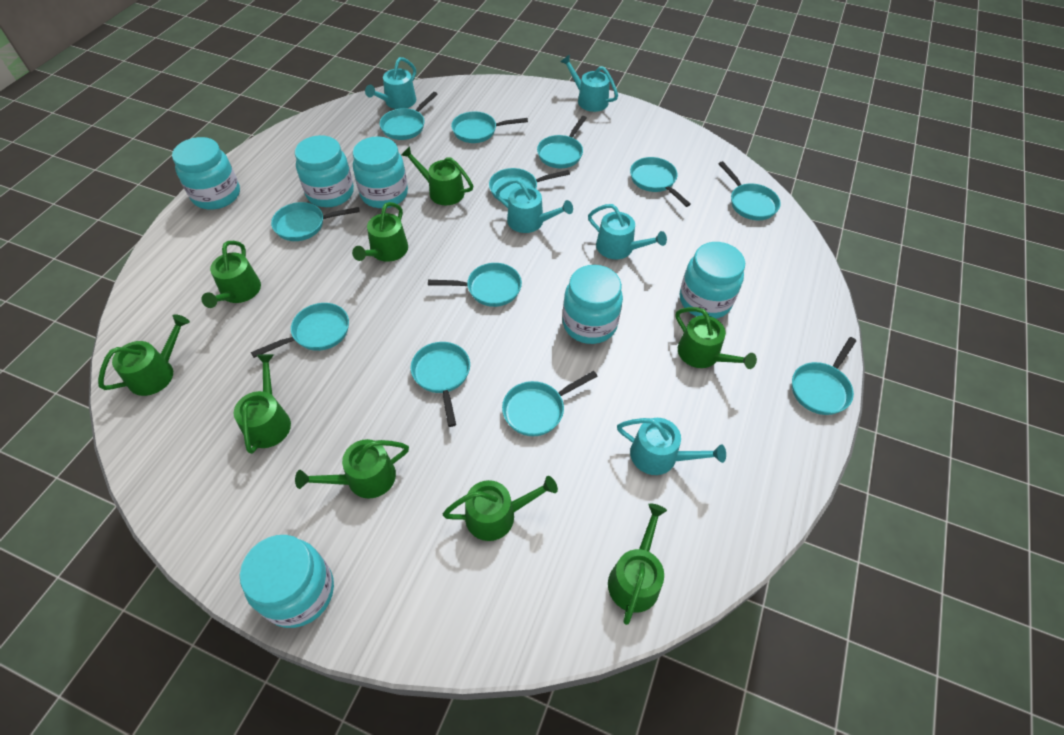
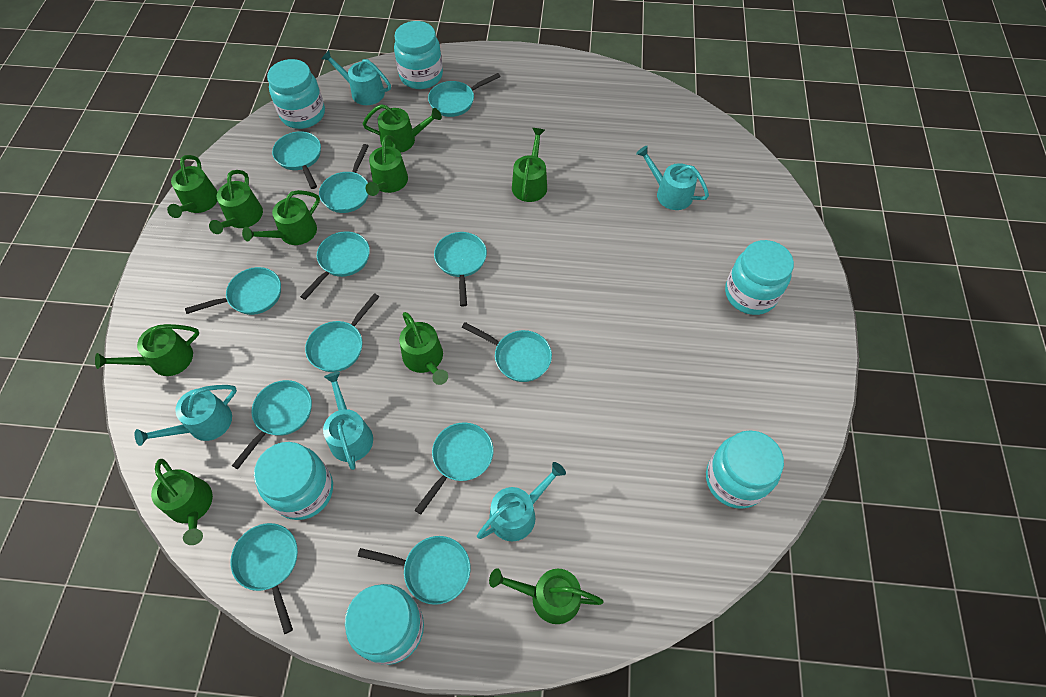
green watering can: [98,314,190,396] [201,241,261,308] [234,354,291,454] [295,439,409,499] [352,202,408,262] [401,146,473,205] [443,476,558,541] [608,503,667,625] [676,307,757,369] = 9 -> [95,324,199,376] [151,459,213,545] [167,155,218,218] [209,170,263,234] [242,190,320,245] [363,104,442,153] [366,135,408,196] [399,312,448,385] [489,568,604,624] [512,128,547,202] = 10

